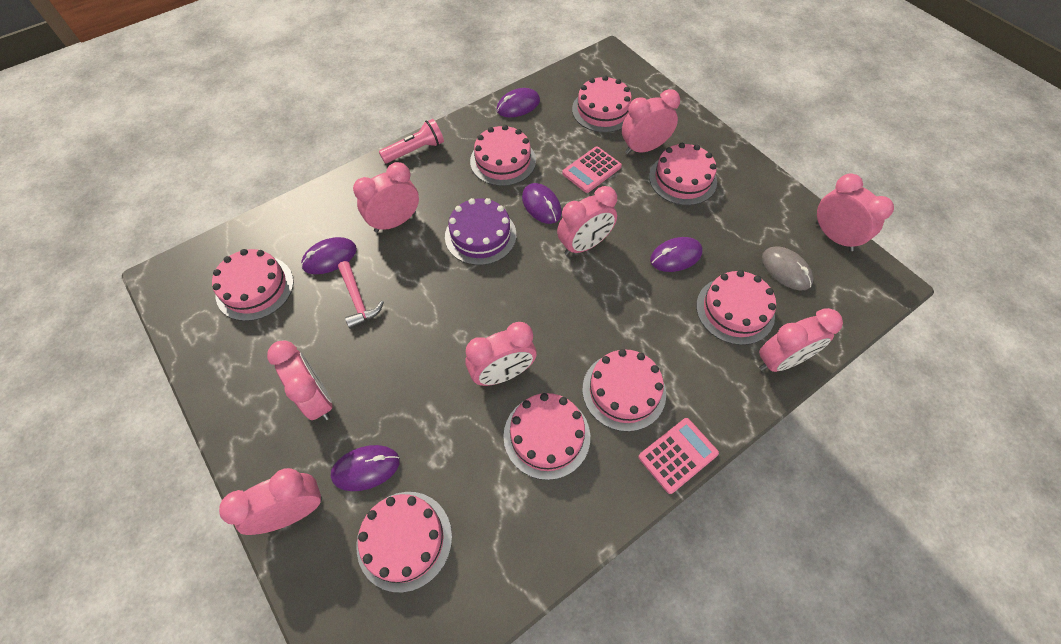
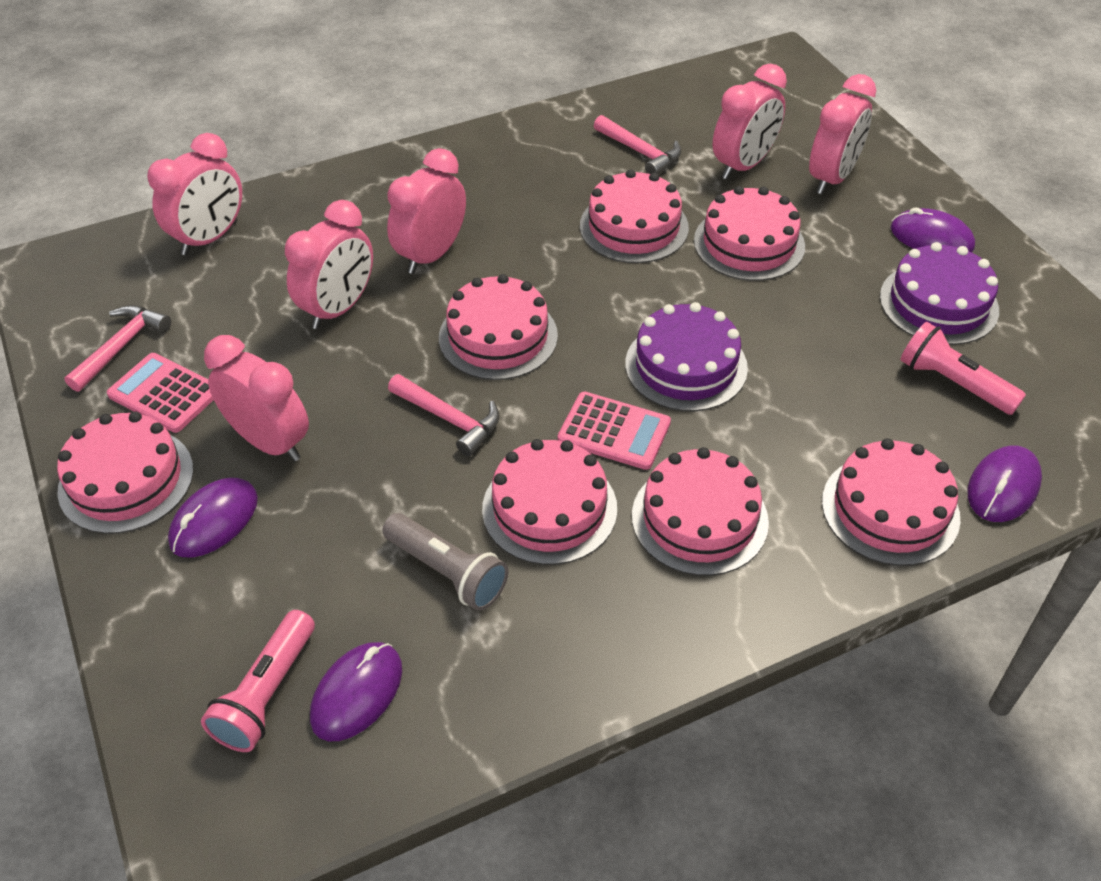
grey flashlight: none = 0 -> [382,513,508,611] = 1
grey mouse: [762,246,813,290] = 1 -> none = 0
pink cake: [212,249,294,321] [357,492,452,593] [470,125,536,186] [503,393,590,480] [572,75,632,133] [582,349,666,432] [649,143,717,205] [696,270,776,345] = 8 -> [57,412,194,534] [439,274,558,380] [482,439,617,565] [580,169,689,263] [632,447,769,576] [694,186,805,281] [822,438,960,566] = 7
pink clock: [219,468,322,535] [267,340,333,420] [353,162,419,233] [466,322,537,386] [557,186,617,255] [622,89,680,154] [759,308,843,372] [816,173,894,251] = 8 -> [147,133,242,255] [204,335,309,462] [285,200,373,329] [387,148,466,274] [713,64,787,180] [809,74,876,195] = 6
pink flashlight: [379,119,444,163] = 1 -> [201,610,315,752] [900,322,1026,415] = 2
pink hammer: [338,261,384,329] = 1 -> [64,305,171,392] [388,374,499,456] [594,115,681,174] = 3
purple cake: [445,198,516,265] = 1 -> [625,302,748,411] [880,242,999,345] = 2
purple mouse: [301,237,357,274] [331,445,400,491] [496,88,540,117] [522,183,562,224] [650,237,703,272] = 5 -> [168,478,258,557] [310,642,402,742] [891,207,975,252] [967,445,1042,522] = 4

